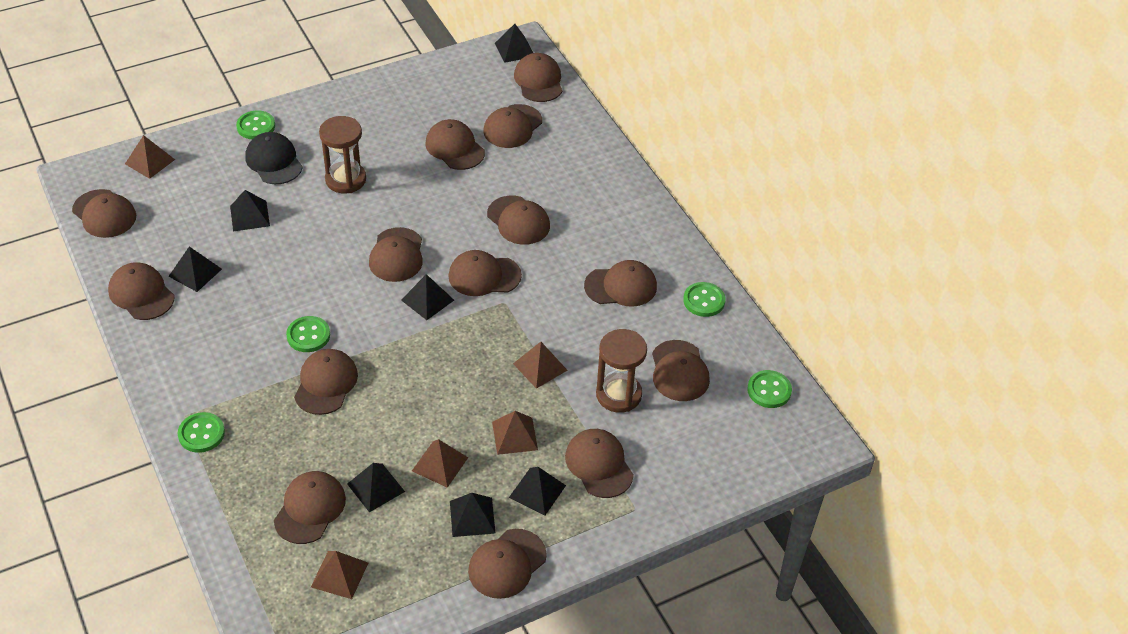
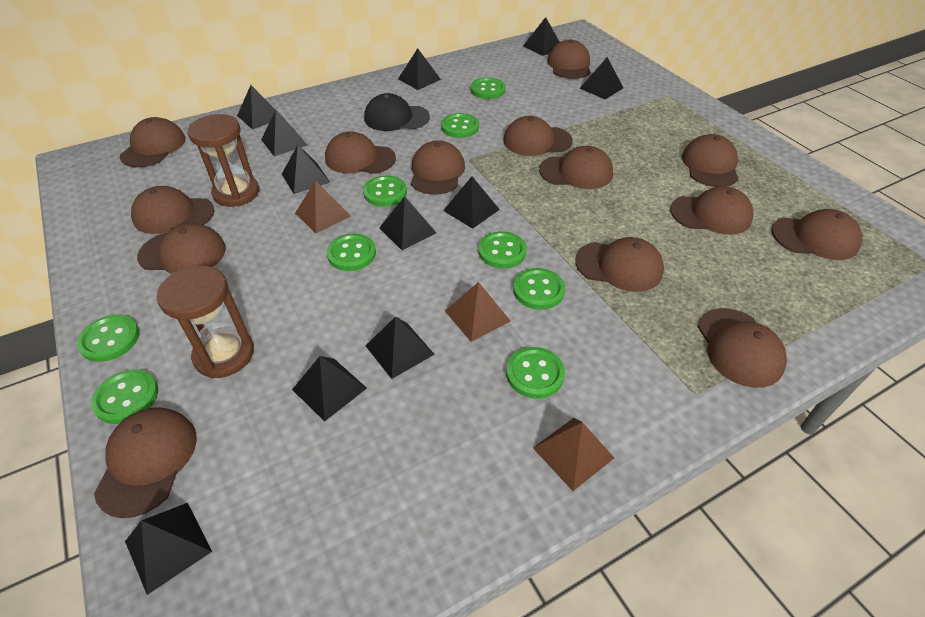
black pyramid: [168,246,222,292] [230,190,270,231] [347,463,405,512] [401,274,454,320] [450,493,496,537] [495,24,533,63] [509,467,566,515] = 7 -> [125,503,212,595] [237,85,275,130] [261,110,308,156] [282,145,331,194] [292,356,367,422] [366,316,435,379] [379,196,436,250] [398,48,441,90] [443,176,500,229] [523,17,559,56] [579,57,623,99] = 11
brown pyramid: [125,135,175,179] [311,551,368,599] [412,439,468,488] [492,411,538,455] [513,342,568,389] = 5 -> [295,181,351,233] [445,282,510,342] [533,418,614,491] = 3
green button: [178,412,225,453] [236,110,275,139] [286,316,330,352] [683,282,726,317] [747,370,792,408] = 5 -> [77,314,139,362] [91,369,158,424] [327,234,376,271] [363,175,407,207] [441,113,479,138] [471,77,506,99] [478,231,527,269] [506,347,565,399] [513,268,565,310] = 9

